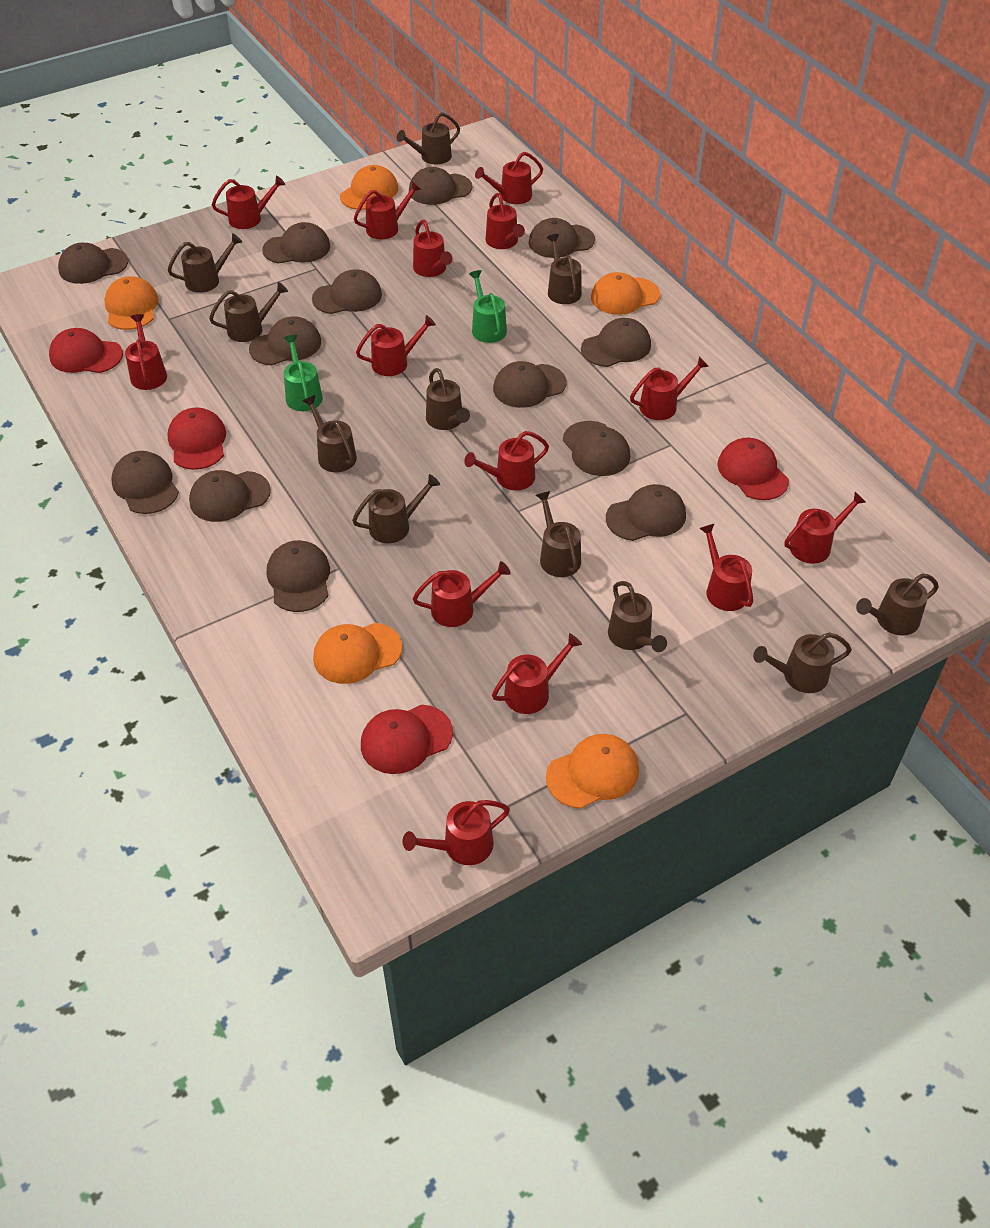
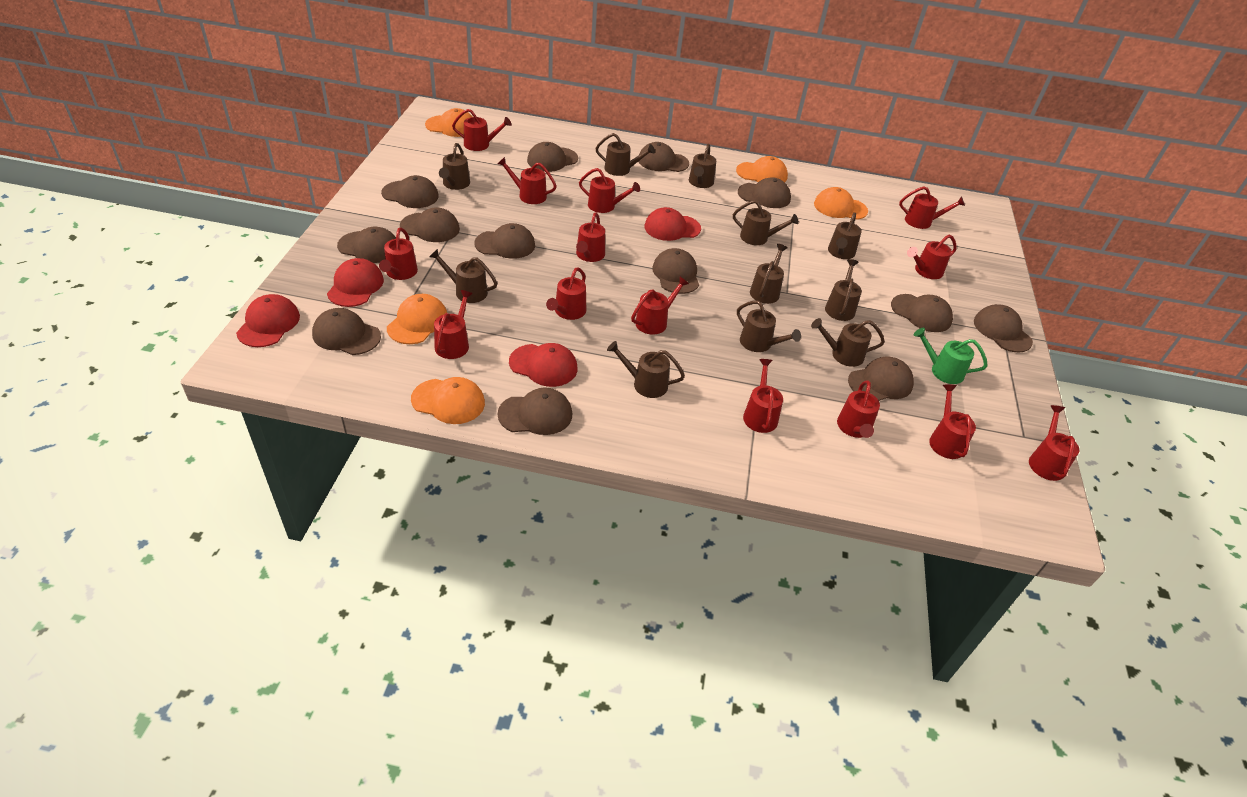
green watering can: [284,335,323,411] [469,270,507,343] = 2 -> [914,328,988,384] = 1

